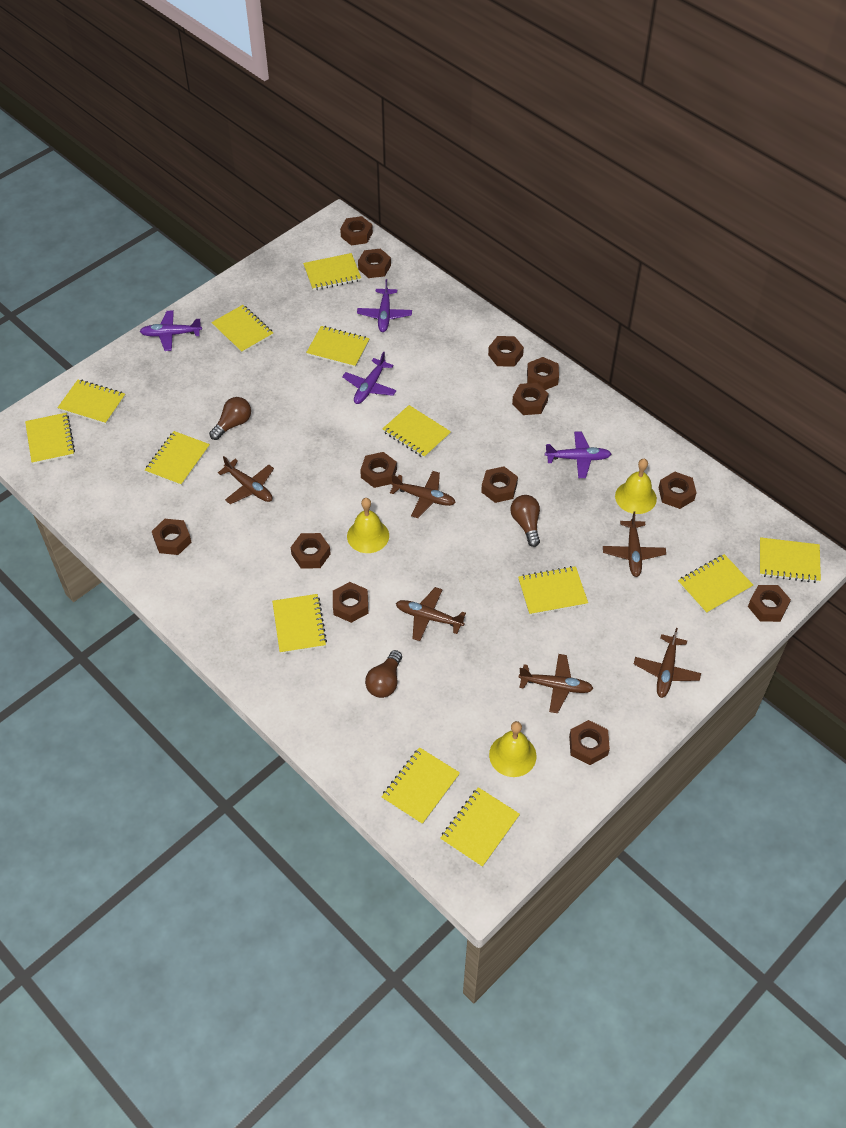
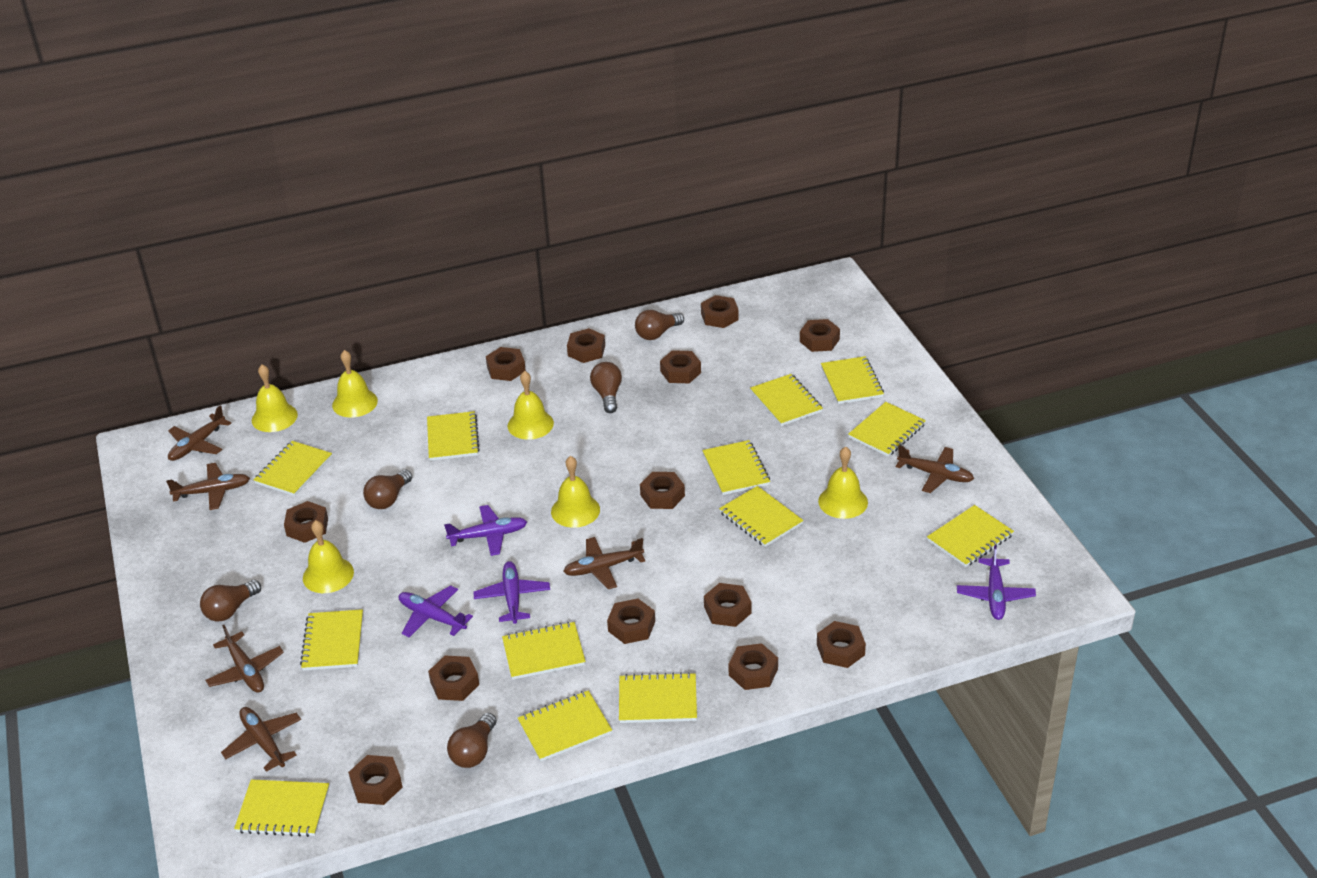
brown light bulb: [209,397,251,440] [365,650,402,698] [510,495,540,547] = 3 -> [200,580,261,622] [363,470,412,509] [447,713,497,768] [590,362,622,413] [635,310,684,340] = 5
yellow bell: [347,498,389,553] [489,721,536,777] [615,459,657,514] = 3 -> [252,364,298,432] [303,520,354,593] [332,350,378,418] [508,371,554,440] [551,456,600,528] [818,447,868,519] = 6

